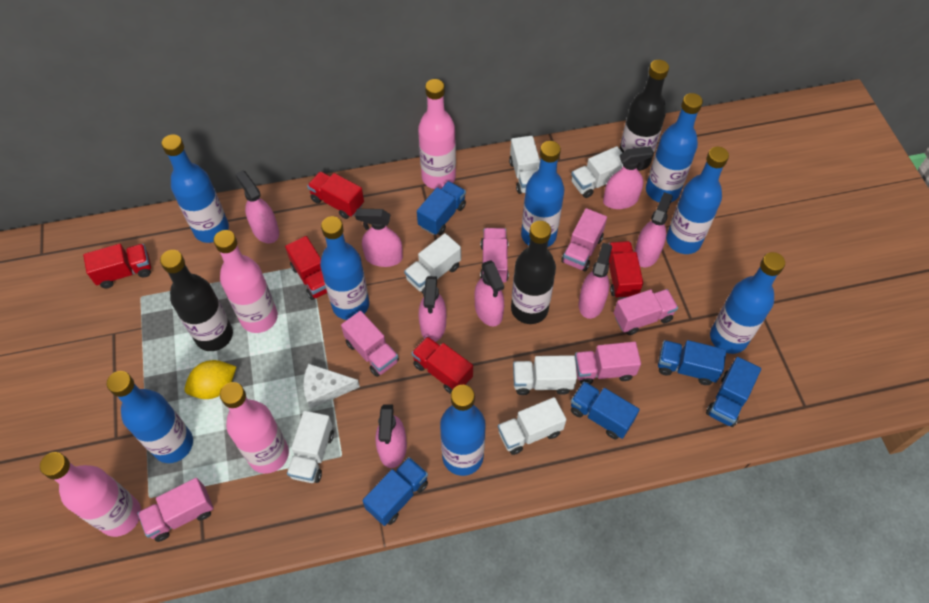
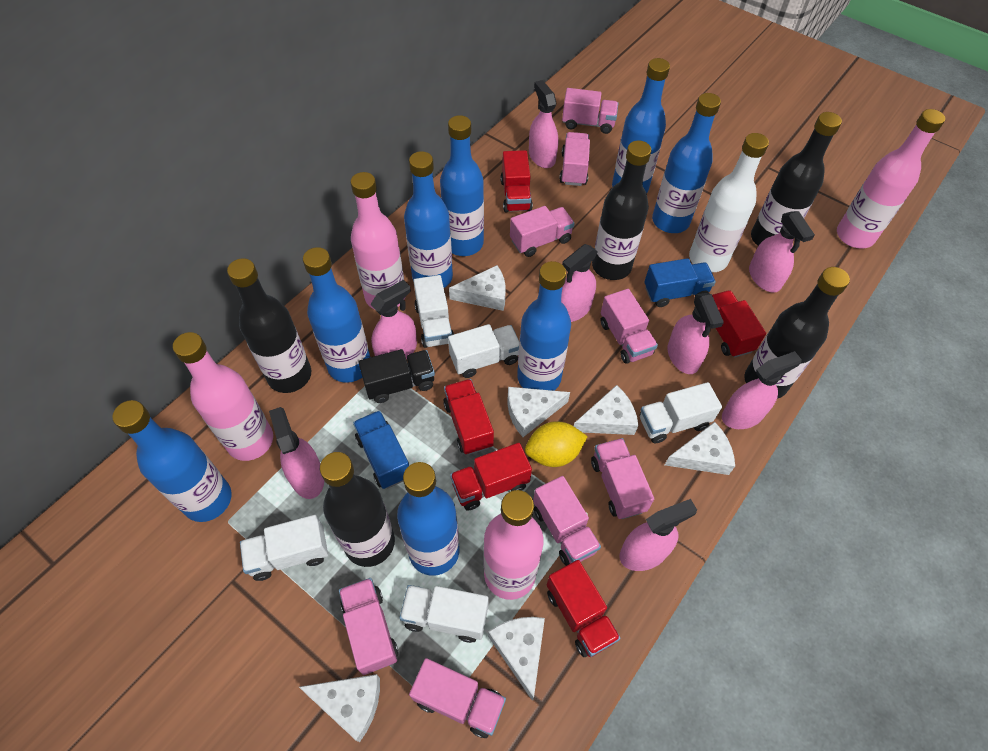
black bottle: [160,250,233,351] [511,221,556,324] [619,60,669,171] = 3 -> [227,258,311,393] [320,452,395,567] [592,140,652,280] [744,267,850,399] [751,112,842,246] = 5
black truck: none = 0 -> [358,349,435,403] = 1
blue truck: [362,457,428,526] [417,181,466,235] [571,381,640,439] [658,340,726,385] [706,357,761,427] = 5 -> [353,410,410,489] [644,258,716,307] = 2
pink truck: [138,478,214,542] [341,311,399,377] [480,228,509,283] [561,208,607,271] [575,342,641,384] [614,289,678,335] = 6 -> [339,578,398,675] [409,658,506,738] [510,206,575,257] [533,476,601,566] [559,132,590,186] [562,88,618,134] [591,438,654,519] [600,289,658,364] = 8
white bottle: none = 0 -> [689,133,769,272] = 1
white cheese: [304,363,360,409] = 1 -> [299,674,380,742] [449,265,506,311] [488,617,545,701] [508,387,570,437] [574,385,638,435] [665,422,735,475] = 6
white truck: [287,411,334,483] [404,233,461,293] [498,397,566,455] [509,136,540,194] [513,355,577,395] [571,146,623,198] = 6 -> [240,515,328,581] [399,585,489,643] [413,275,454,348] [448,324,519,378] [640,382,722,444] = 5

